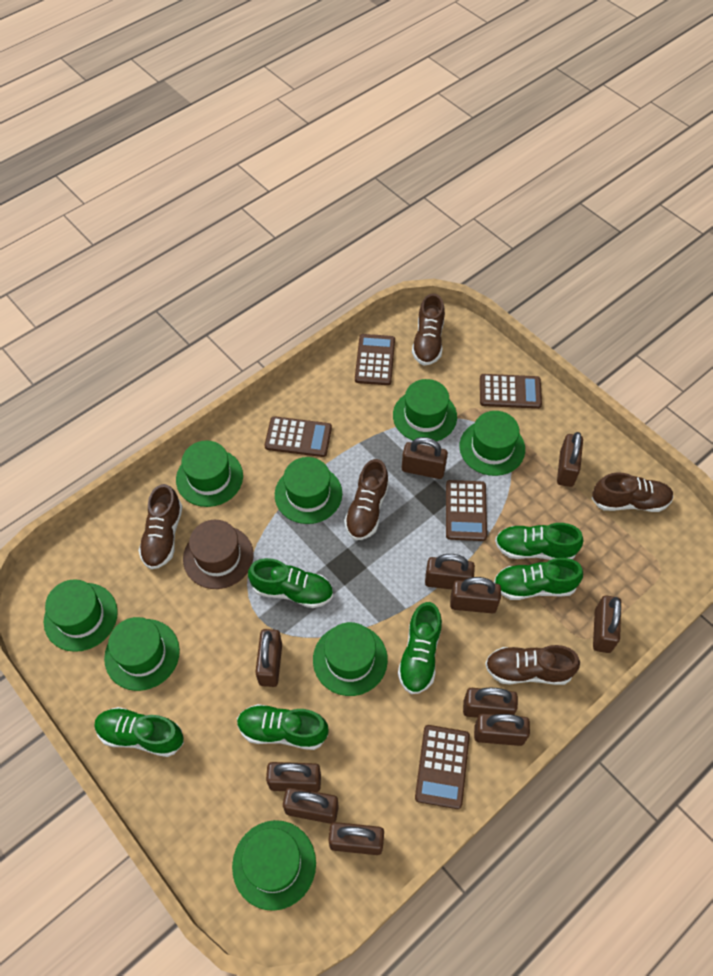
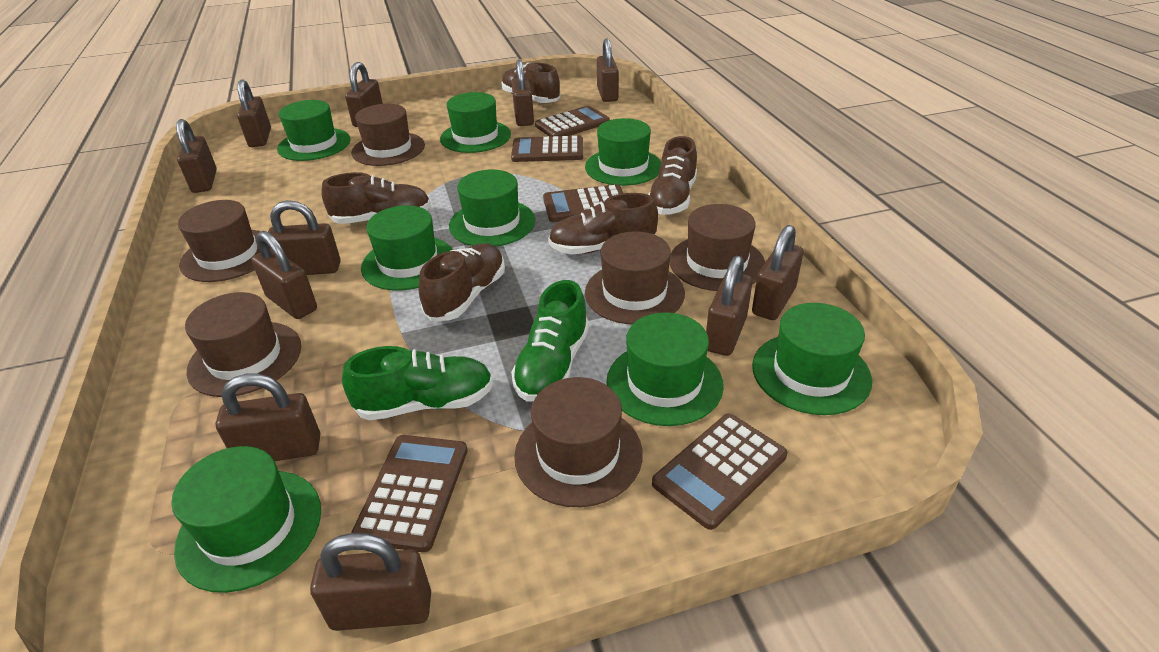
brown hat: [183,520,254,589] = 1 -> [178,200,261,282] [185,292,301,397] [351,104,425,166] [514,377,643,507] [585,231,685,324] [670,204,765,291] = 6
green shoe: [94,707,184,757] [237,704,329,750] [248,558,333,608] [398,602,442,694] [494,558,583,600] [495,523,583,560] = 6 -> [342,346,493,421] [511,280,589,402] = 2

